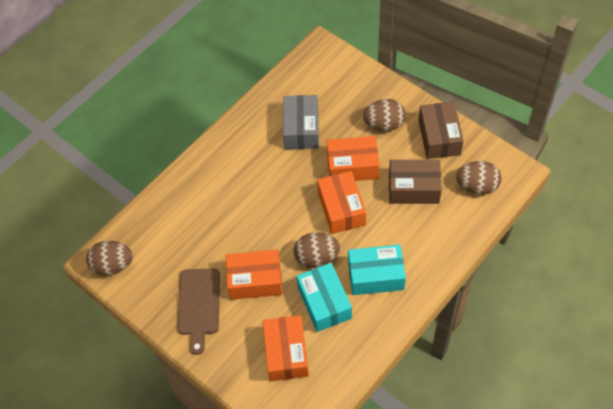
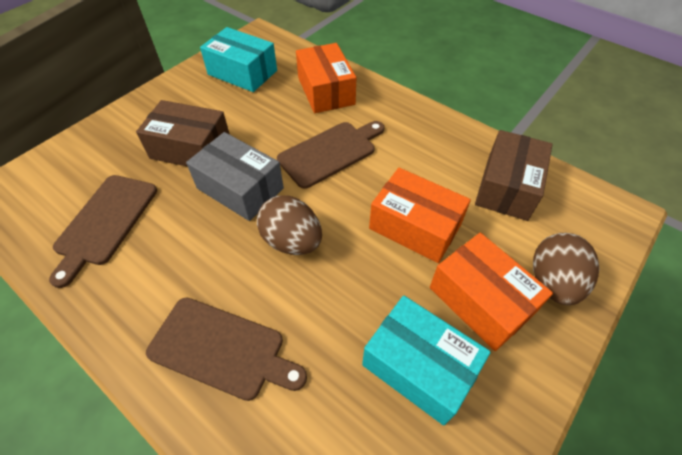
brown cutting board: [177,268,220,355] = 1 -> [49,175,157,288] [146,297,307,401] [277,121,385,189] = 3
brown egg: [86,241,133,276] [294,233,340,268] [363,99,406,131] [456,161,501,195] = 4 -> [257,195,322,255] [533,233,599,305] = 2
orange box: [226,250,282,300] [263,315,309,381] [317,171,366,234] [327,136,379,181] = 4 -> [296,43,356,113] [369,168,471,263] [430,233,553,351] = 3

